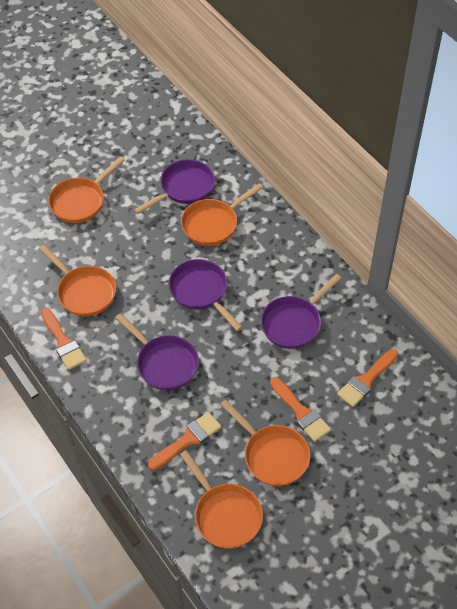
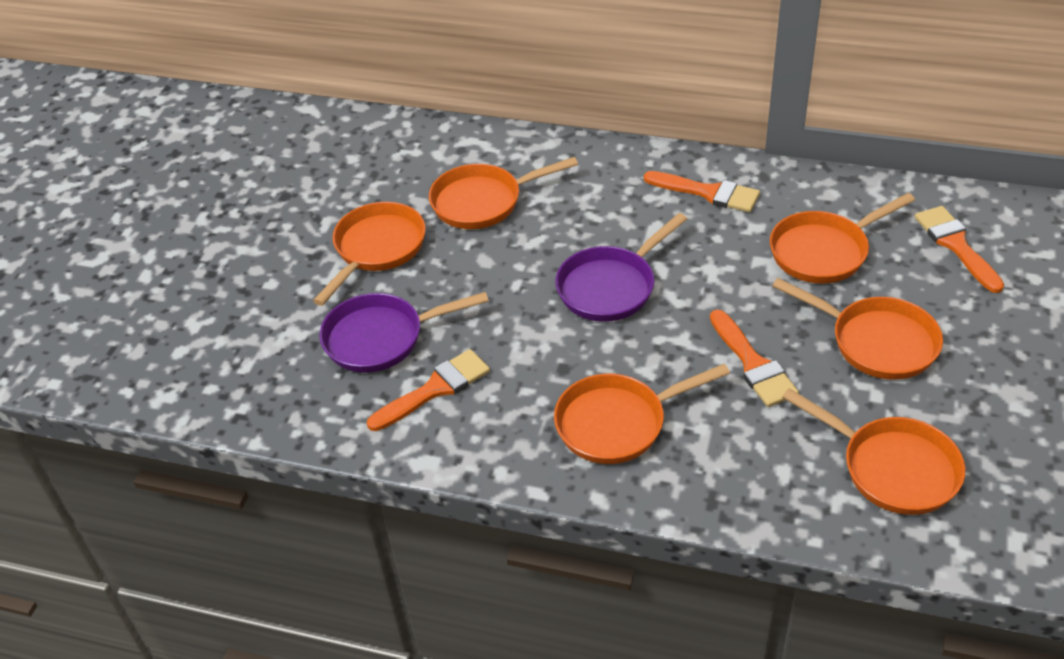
orange pan: [39,245,116,316] [48,156,125,223] [180,450,263,549] [181,183,263,246] [220,400,310,486] = 5 -> [313,202,426,306] [429,157,578,229] [554,364,730,464] [770,193,915,284] [772,278,943,380] [782,388,965,515] = 6
purple pan: [115,313,199,390] [134,159,215,214] [168,259,243,331] [261,274,341,349] = 4 -> [319,292,489,373] [556,213,687,322] = 2

